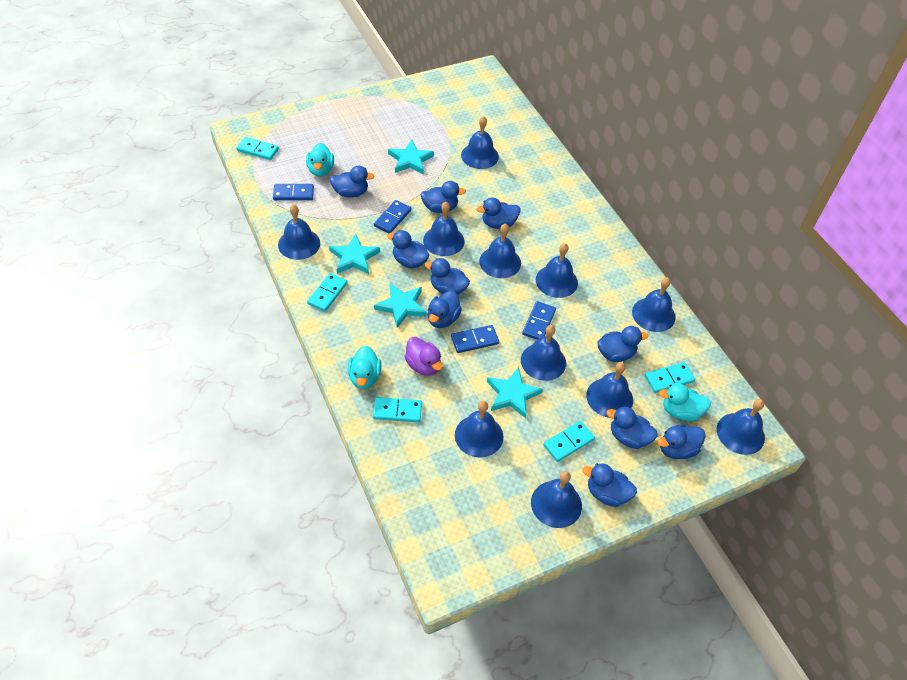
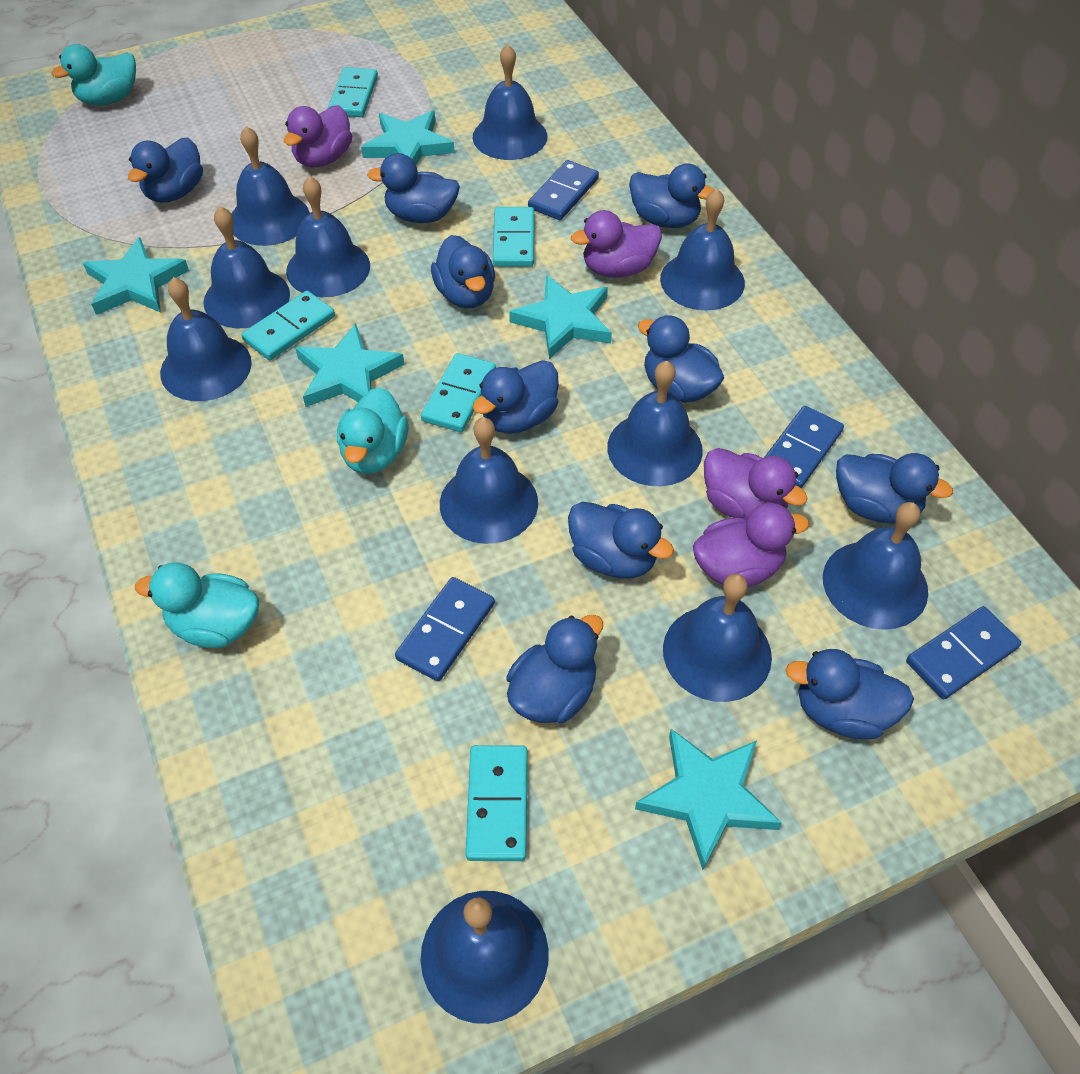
purple duck: [404,337,443,376] = 1 -> [284,105,352,167] [571,210,662,278] [693,503,809,587] [704,448,807,520] = 4
turquoise star: [329,234,380,274] [374,283,427,328] [388,140,434,174] [487,367,543,418] = 4 -> [83,237,189,315] [295,324,404,407] [361,111,455,165] [509,275,612,359] [635,729,782,870] = 5

